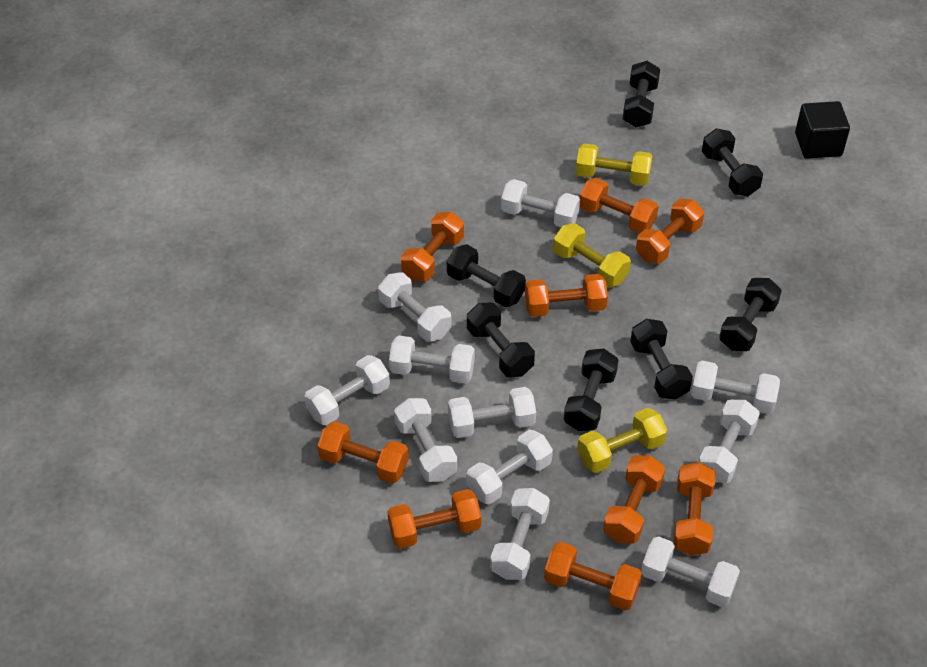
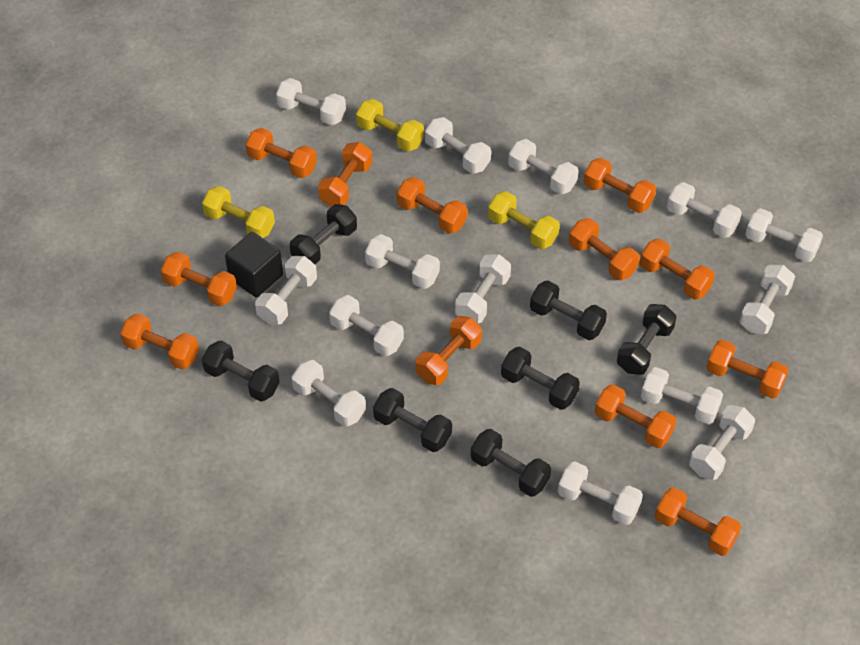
orange dumbbell: [317,421,409,483] [387,489,482,549] [401,212,464,281] [525,274,608,317] [544,542,642,611] [580,178,659,233] [603,455,665,544] [636,199,704,263] [673,462,716,556] = 9 -> [120,313,199,370] [161,252,237,306] [246,128,317,178] [318,142,372,207] [397,177,467,234] [415,316,482,385] [569,218,640,280] [583,158,656,213] [595,384,676,448] [639,239,715,300] [655,487,741,556] [706,340,789,399] = 12
white dumbbell: [304,355,390,425] [378,272,451,342] [389,336,475,384] [394,398,457,482] [448,387,536,438] [466,430,553,504] [490,488,550,580] [501,179,580,227] [641,536,740,607] [691,361,780,414] [699,400,760,483] = 11 -> [255,256,317,325] [276,78,346,125] [291,360,366,427] [329,295,404,356] [365,234,440,289] [425,117,491,174] [455,254,511,323] [508,139,579,195] [558,461,643,525] [641,367,723,424] [667,182,742,238] [689,405,755,480] [739,265,795,334] [745,208,823,262] = 14

